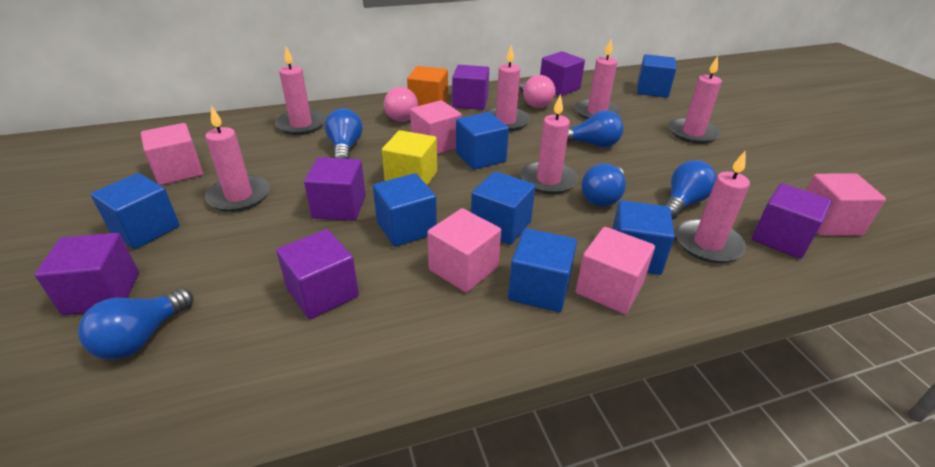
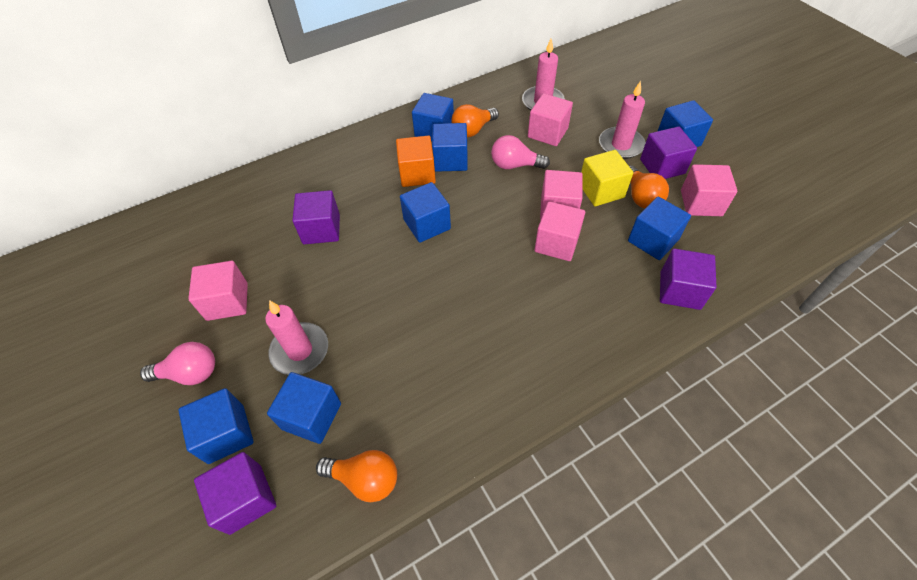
blue light bulb: [78,288,193,360] [325,108,363,159] [567,110,623,147] [581,164,626,207] [664,160,717,220] = 5 -> none = 0
orange light bulb: none = 0 -> [316,450,397,502] [451,104,499,137] [629,165,669,208] = 3
pink candle: [205,106,270,212] [275,47,326,135] [484,45,530,131] [521,94,578,194] [575,39,622,119] [669,56,722,144] [675,150,750,263] = 7 -> [265,300,328,375] [522,39,565,111] [599,81,646,159] = 3
purple cube: [35,233,139,315] [276,229,359,319] [304,157,366,221] [452,65,489,110] [540,51,585,96] [752,183,832,259] = 6 -> [194,452,276,535] [292,190,340,244] [640,126,697,179] [660,248,717,310] = 4

